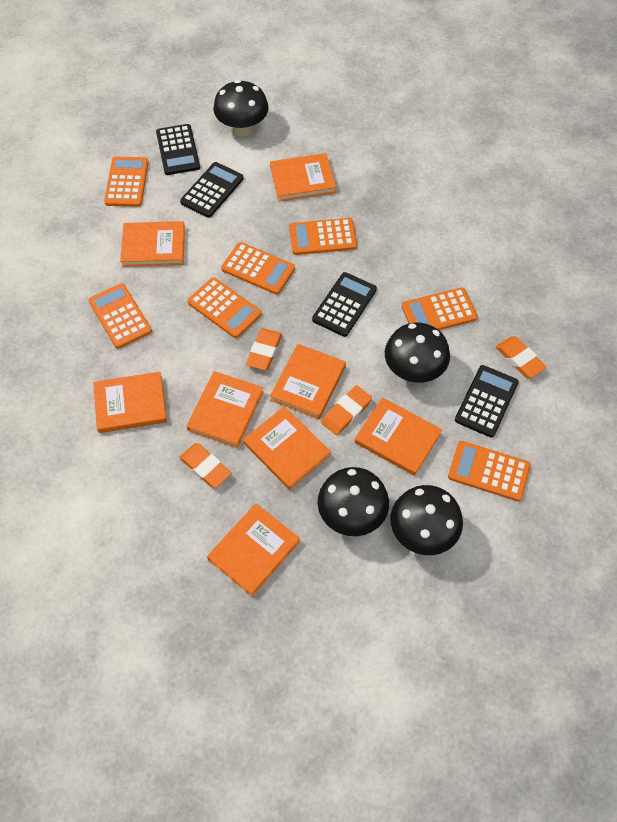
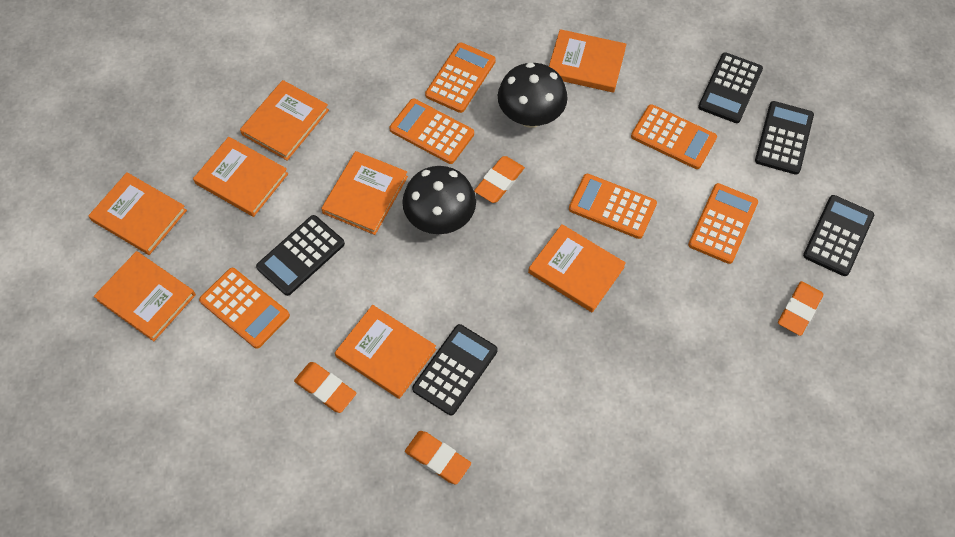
black calculator: [156,124,200,175] [180,162,244,218] [312,272,377,337] [455,365,519,438] = 4 -> [256,215,345,296] [412,324,498,415] [698,52,763,123] [755,101,814,175] [803,195,874,276] = 5
black mushroom: [213,80,269,137] [317,467,389,536] [385,323,450,383] [390,485,463,555] = 4 -> [402,166,476,234] [498,62,568,128] = 2
orange calculator: [88,283,152,349] [104,156,149,207] [188,277,261,338] [221,242,295,295] [289,218,357,255] [402,287,478,330] [448,441,531,501] = 7 -> [199,268,290,349] [389,98,474,164] [425,43,496,113] [569,174,657,239] [631,104,717,169] [688,183,758,264] = 6

